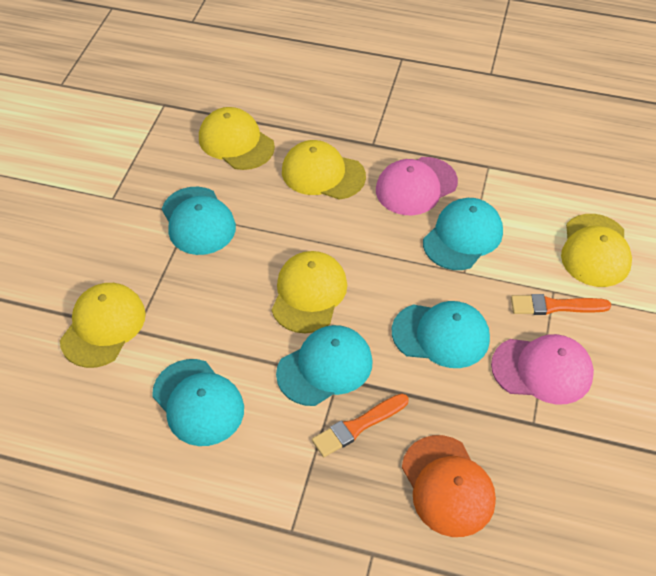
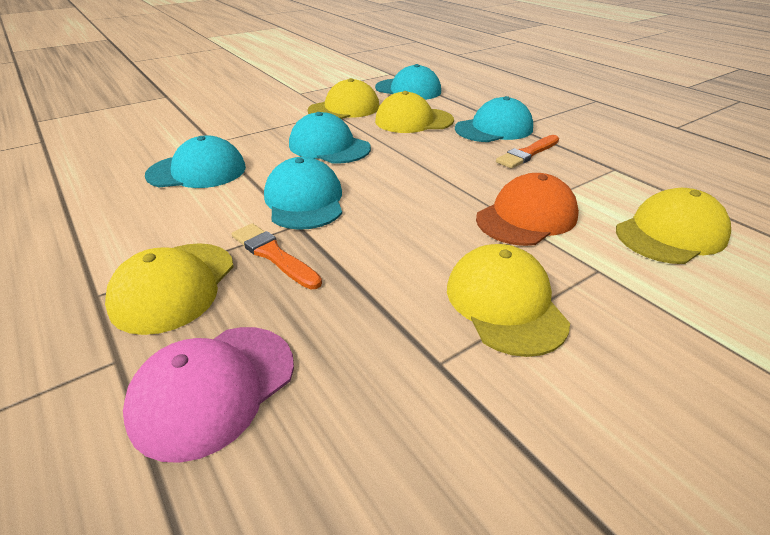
pink cap: [376,157,458,215] [491,334,594,404] = 2 -> [123,327,294,463] = 1

